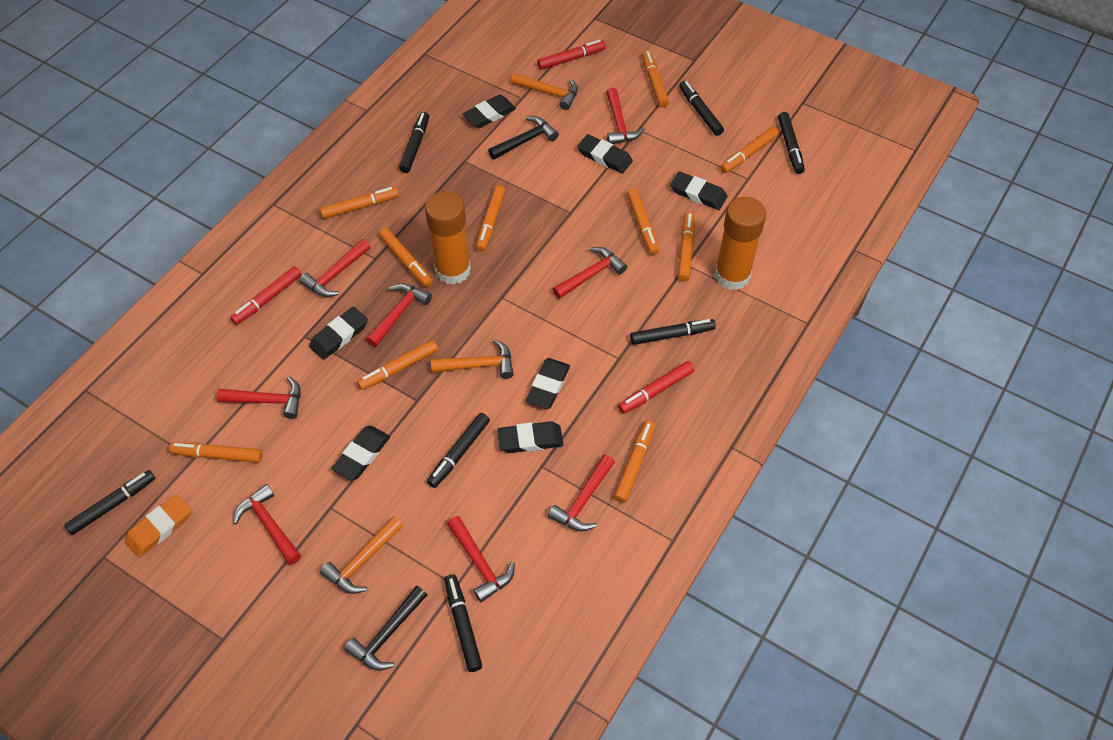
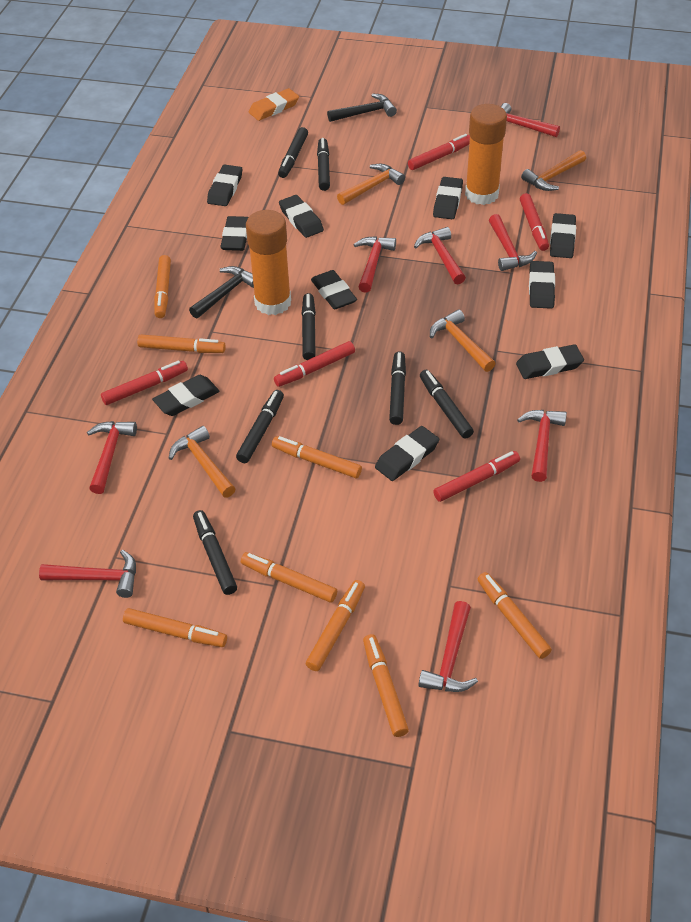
black eraser: [309,307,368,360] [332,426,390,480] [463,95,516,128] [497,421,563,453] [526,358,570,409] [577,134,633,174] [670,171,727,210] = 7 -> [152,375,220,416] [207,165,242,206] [220,216,248,251] [279,195,324,238] [311,270,357,309] [375,426,439,481] [433,177,463,219] [516,344,584,379] [529,261,555,309] [550,213,576,258] = 10
orange hammer: [320,516,403,594] [431,339,514,379] [511,73,578,110] = 3 -> [169,426,236,498] [337,164,405,205] [430,310,496,372] [521,150,586,191] = 4
orange marker: [169,442,263,463] [320,187,399,219] [357,340,438,390] [379,228,433,287] [476,185,505,252] [614,420,655,503] [627,188,659,255] [642,51,669,107] [678,212,695,281] [720,127,779,173] = 10 -> [123,608,227,647] [137,335,226,353] [154,255,171,318] [241,552,337,603] [272,436,362,478] [306,580,365,671] [363,634,409,737] [478,572,552,659] = 8
red marker: [230,266,302,325] [537,40,606,70] [618,361,695,414] = 3 -> [101,361,188,405] [274,341,355,387] [408,134,470,170] [433,451,520,502] [520,193,549,251] = 5

